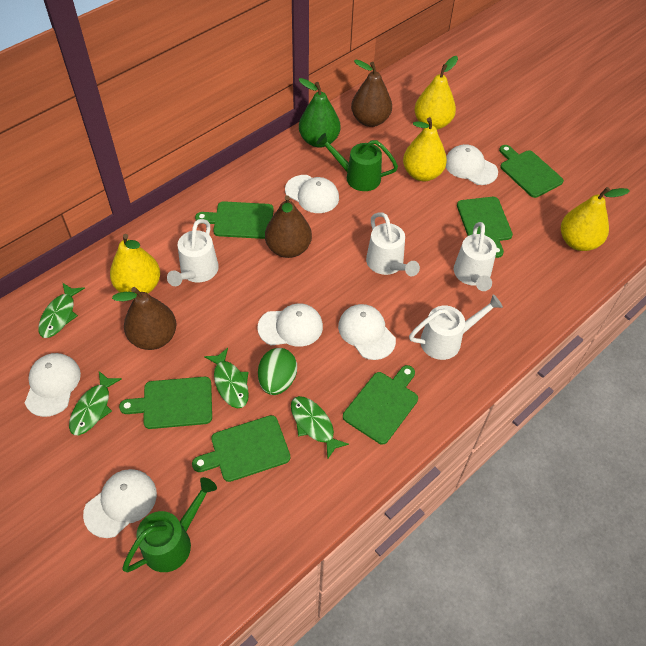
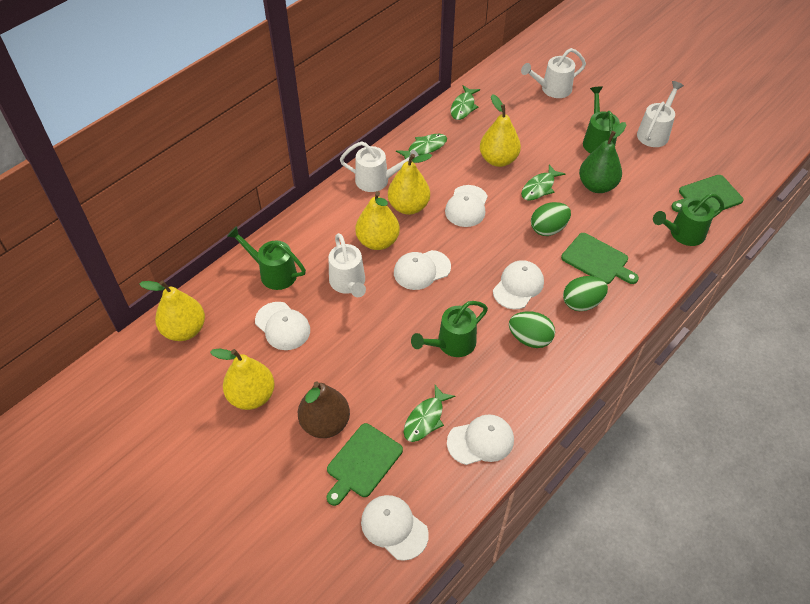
brown pear: [112,287,177,350] [265,195,312,258] [351,60,392,127] = 3 -> [298,381,350,438] = 1
green cutting board: [119,377,212,429] [192,415,290,482] [195,201,274,239] [343,365,418,444] [457,197,513,258] [499,145,564,198] = 6 -> [327,423,403,506] [561,233,639,284] [671,175,743,212] = 3
green egg: [258,348,297,395] = 1 -> [509,311,555,348] [531,202,571,236] [563,276,608,311] = 3
green watering can: [122,477,217,572] [316,133,398,191] = 2 -> [227,226,306,290] [411,301,488,357] [583,86,620,154] [653,193,724,246] = 4
yellow pear: [110,234,160,293] [403,117,447,181] [414,56,458,130] [561,187,630,251] = 4 -> [139,280,205,341] [210,349,275,410] [355,191,400,250] [388,154,432,215] [480,94,521,167] = 5

